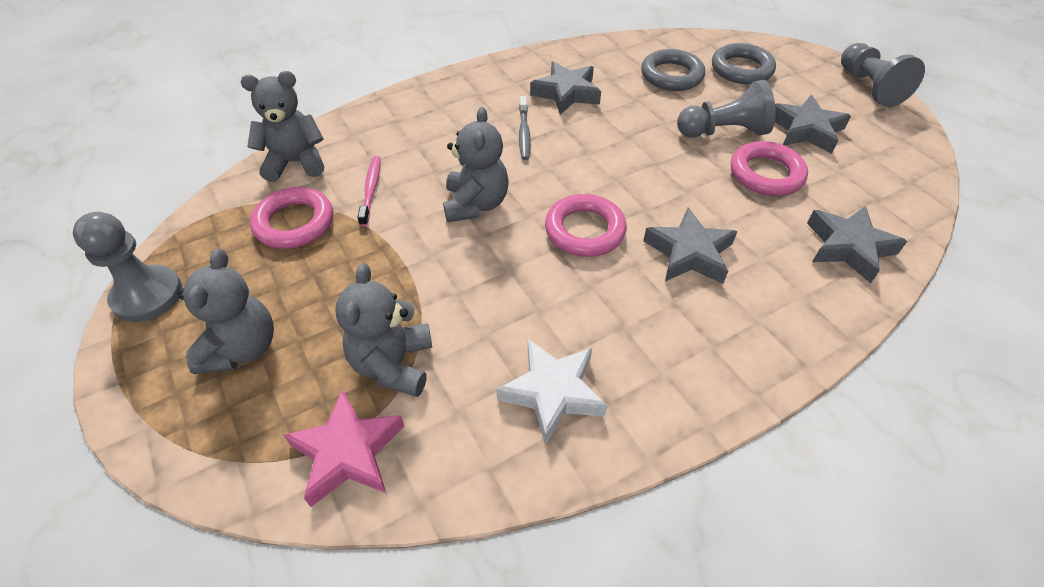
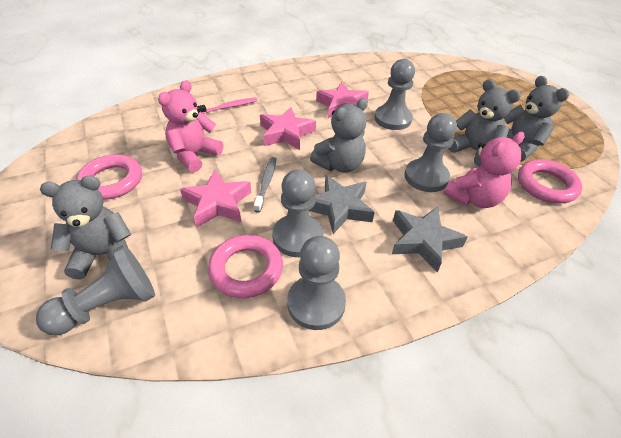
grey pawn: [73,212,182,322] [677,80,775,138] [841,43,925,107] = 3 -> [36,245,155,335] [272,169,324,257] [287,236,346,330] [374,59,415,130] [405,113,457,192] = 5
grey ring: [641,49,705,91] [712,43,776,84] = 2 -> none = 0
grey star: [530,61,601,115] [643,207,738,284] [775,95,851,154] [807,206,907,283] = 4 -> [308,175,375,234] [392,207,467,272] = 2
pink star: [283,389,404,507] = 1 -> [180,170,251,228] [260,107,316,150] [316,82,369,118] = 3
pink teddy bear: none = 0 -> [158,80,223,172] [444,132,525,208] = 2
white star: [496,339,608,444] = 1 -> none = 0

